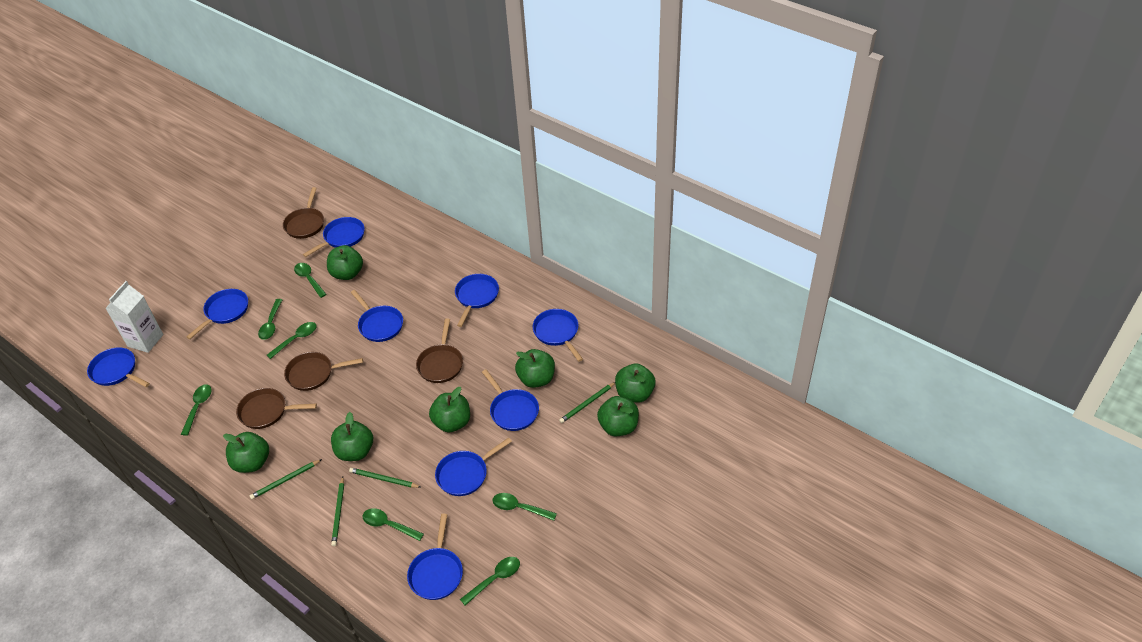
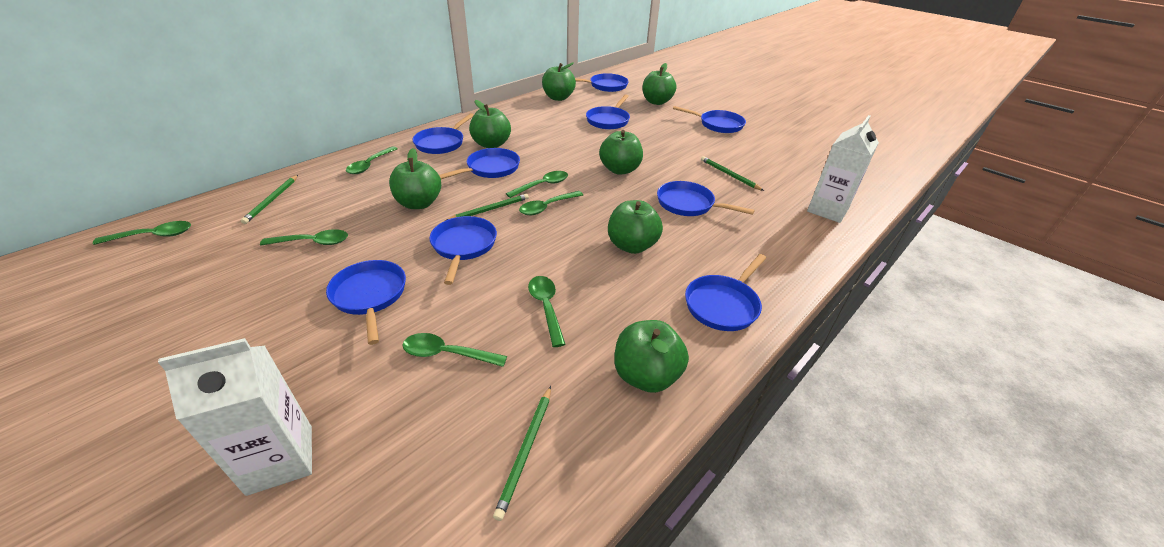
brown pan: [236,388,317,429] [283,187,324,239] [284,352,363,391] [416,318,463,383] = 4 -> none = 0
white carton: [105,281,163,353] = 1 -> [158,338,312,496] [807,115,879,223] = 2

